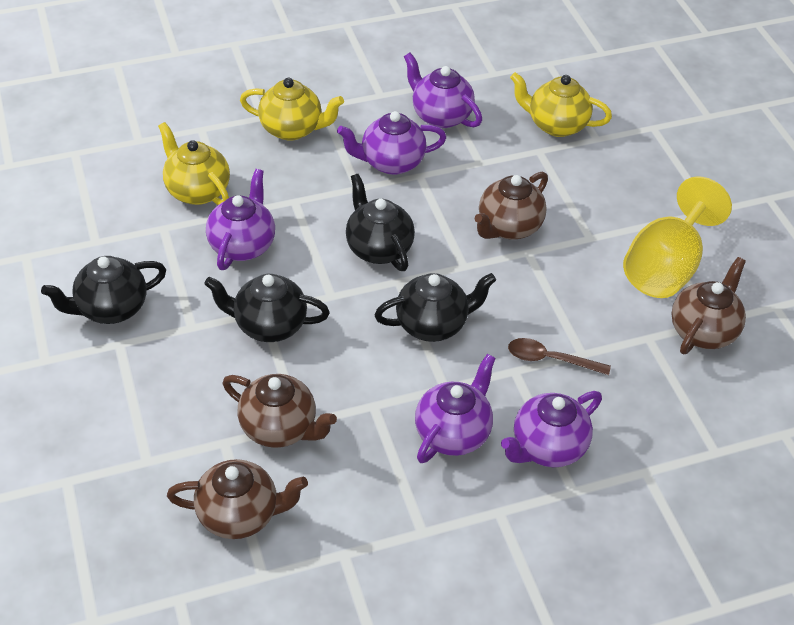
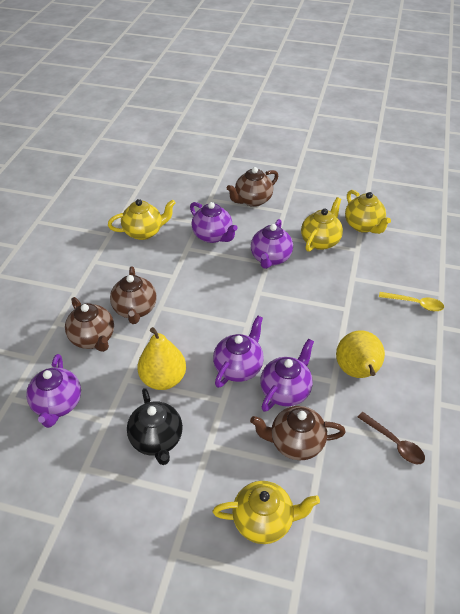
black teapot: [41,256,166,324] [204,274,330,342] [346,174,415,271] [375,273,496,342] = 4 -> [127,388,183,465] = 1
yellow goblet: [623,177,732,298] = 1 -> none = 0
yellow pear: none = 0 -> [137,327,186,390] [336,331,385,378] = 2
yellow spoon: none = 0 -> [379,292,444,311] = 1
yellow teapot: [158,122,230,205] [240,78,344,141] [510,72,612,137] = 3 -> [108,199,176,240] [213,481,320,544] [301,197,343,252] [345,190,391,234] = 4

